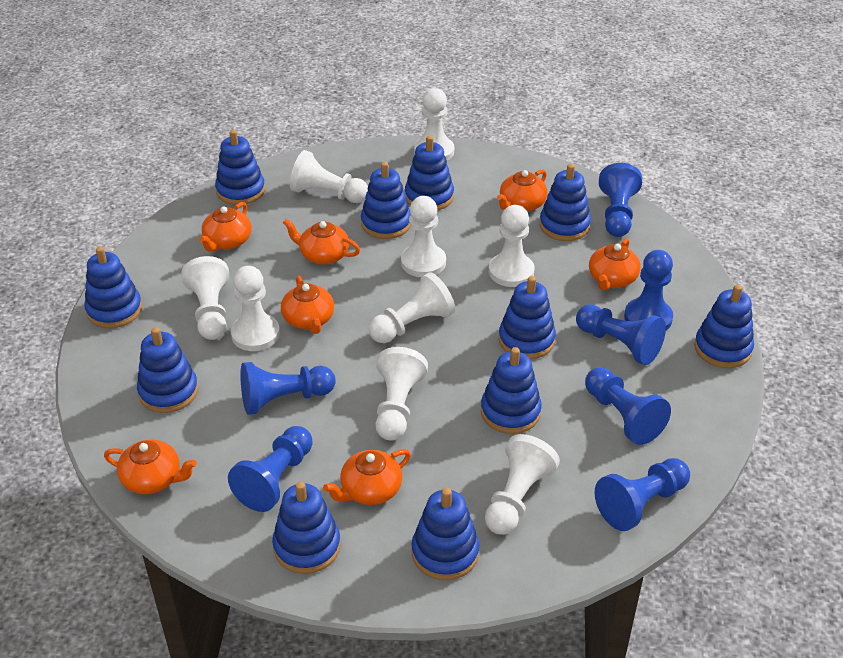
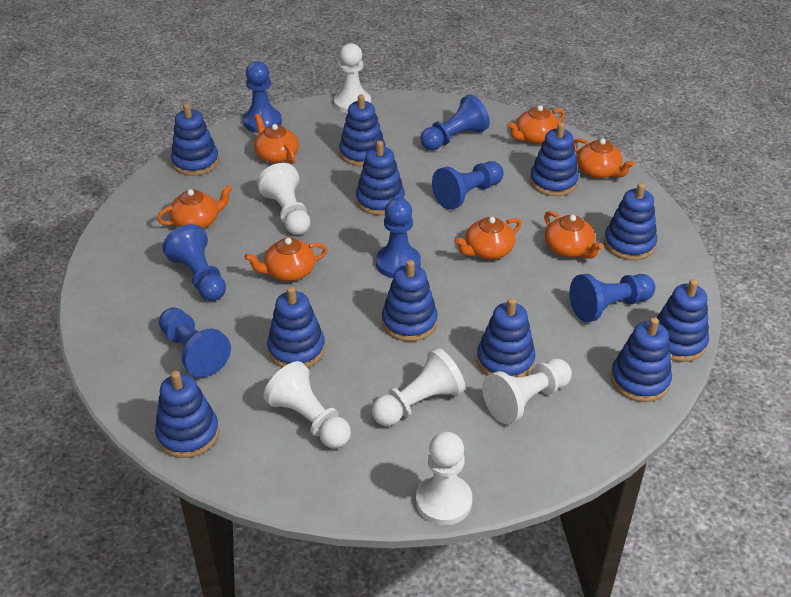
white pawn: [181,256,230,340] [231,266,280,351] [290,150,368,203] [369,272,455,343] [375,347,428,441] [401,196,446,277] [414,88,454,161] [485,434,560,535] [489,205,535,287] = 9 -> [257,163,310,235] [264,361,351,448] [334,43,371,114] [372,347,465,426] [416,432,472,525] [482,359,572,424] = 6

